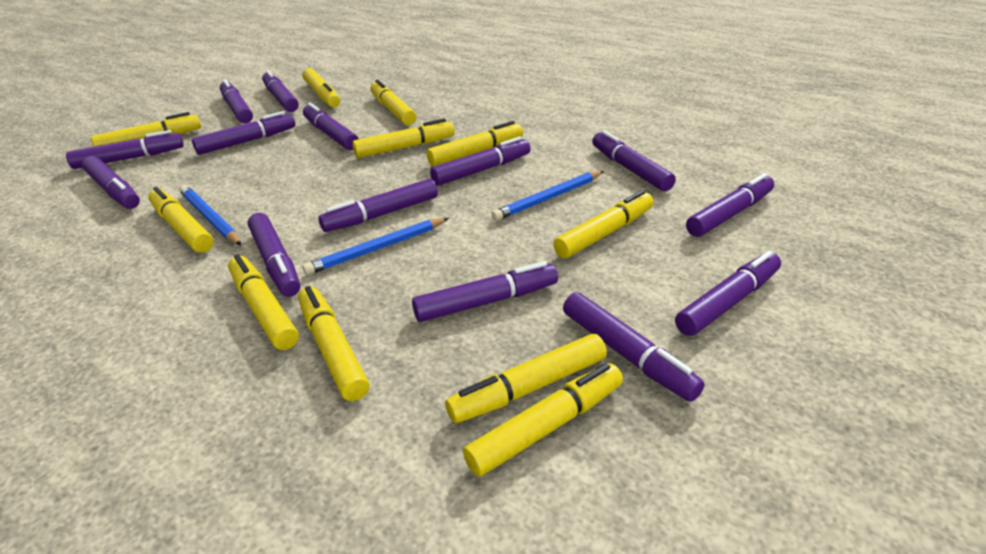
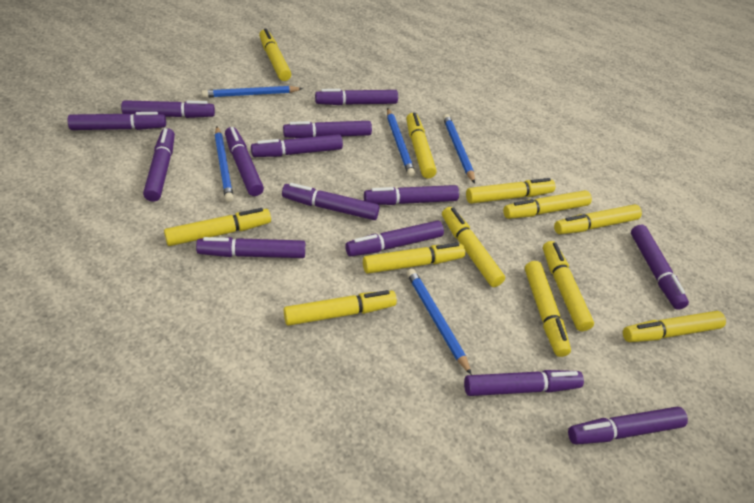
blue pencil: [179,185,241,245] [302,218,449,275] [491,171,604,221] = 3 -> [202,86,303,98] [215,126,234,202] [387,108,415,177] [407,268,472,375] [443,114,475,184] = 5
yellow marker: [91,112,201,147] [148,187,214,253] [228,254,299,350] [298,286,370,401] [302,68,340,107] [352,119,455,158] [370,80,416,125] [426,121,523,166] [445,334,607,423] [463,363,623,477] [553,190,654,258] = 11 -> [164,208,271,246] [259,29,291,81] [284,290,397,326] [363,243,465,274] [406,113,437,179] [442,207,505,287] [466,178,555,204] [503,190,592,219] [525,261,571,357] [543,241,594,331] [554,204,642,234] [623,311,726,342] = 12

